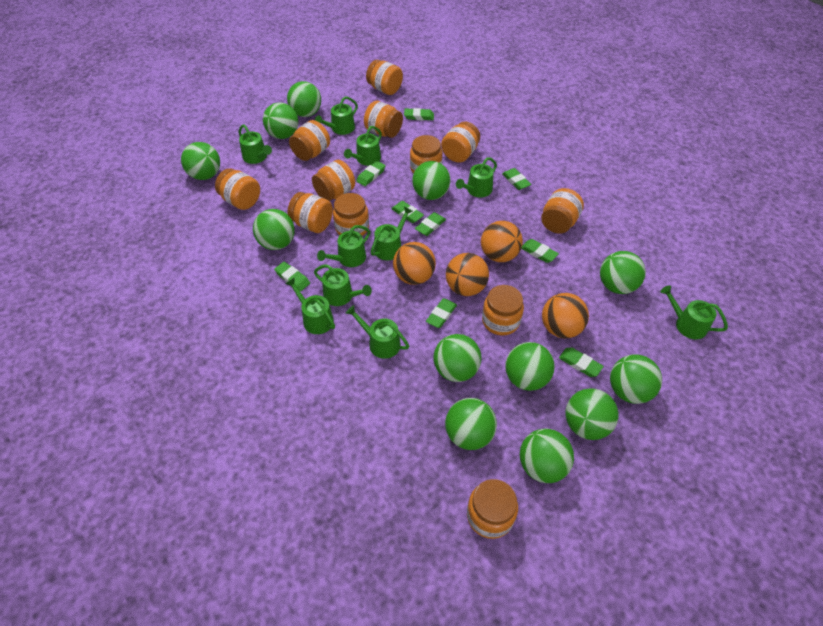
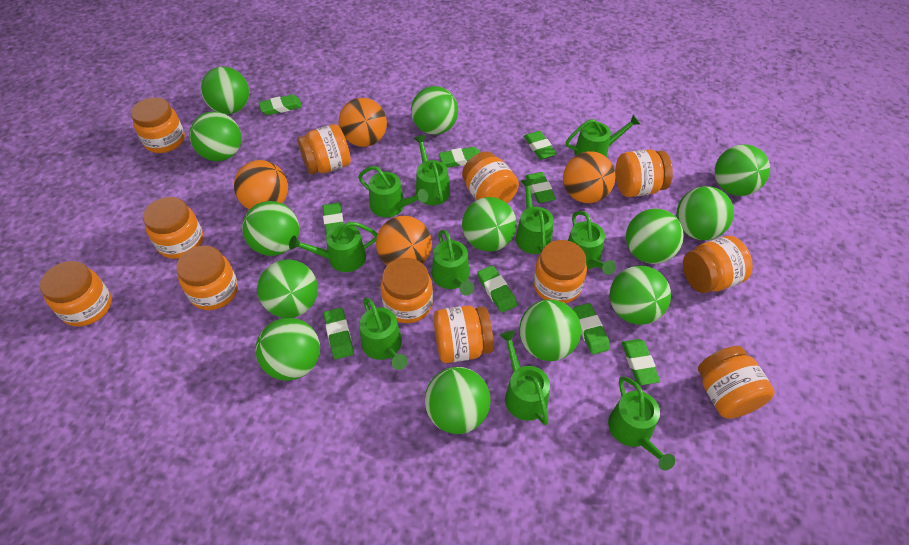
green ball: [181,142,220,180] [253,209,295,250] [263,102,299,139] [287,81,321,117] [412,161,450,200] [434,334,481,382] [445,398,497,450] [505,342,555,391] [520,429,574,483] [565,388,618,440] [600,251,646,294] [610,355,662,404] = 12 -> [189,111,241,161] [201,67,249,114] [242,201,299,256] [256,318,320,381] [257,259,318,318] [411,86,458,135] [425,367,491,434] [462,197,517,252] [519,299,581,361] [610,266,671,325] [626,208,684,264] [676,186,734,240] [715,144,770,196] = 13

